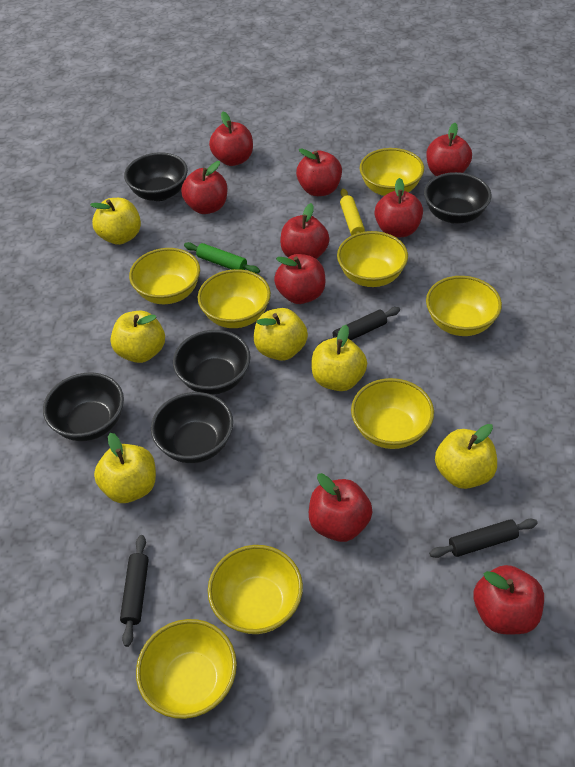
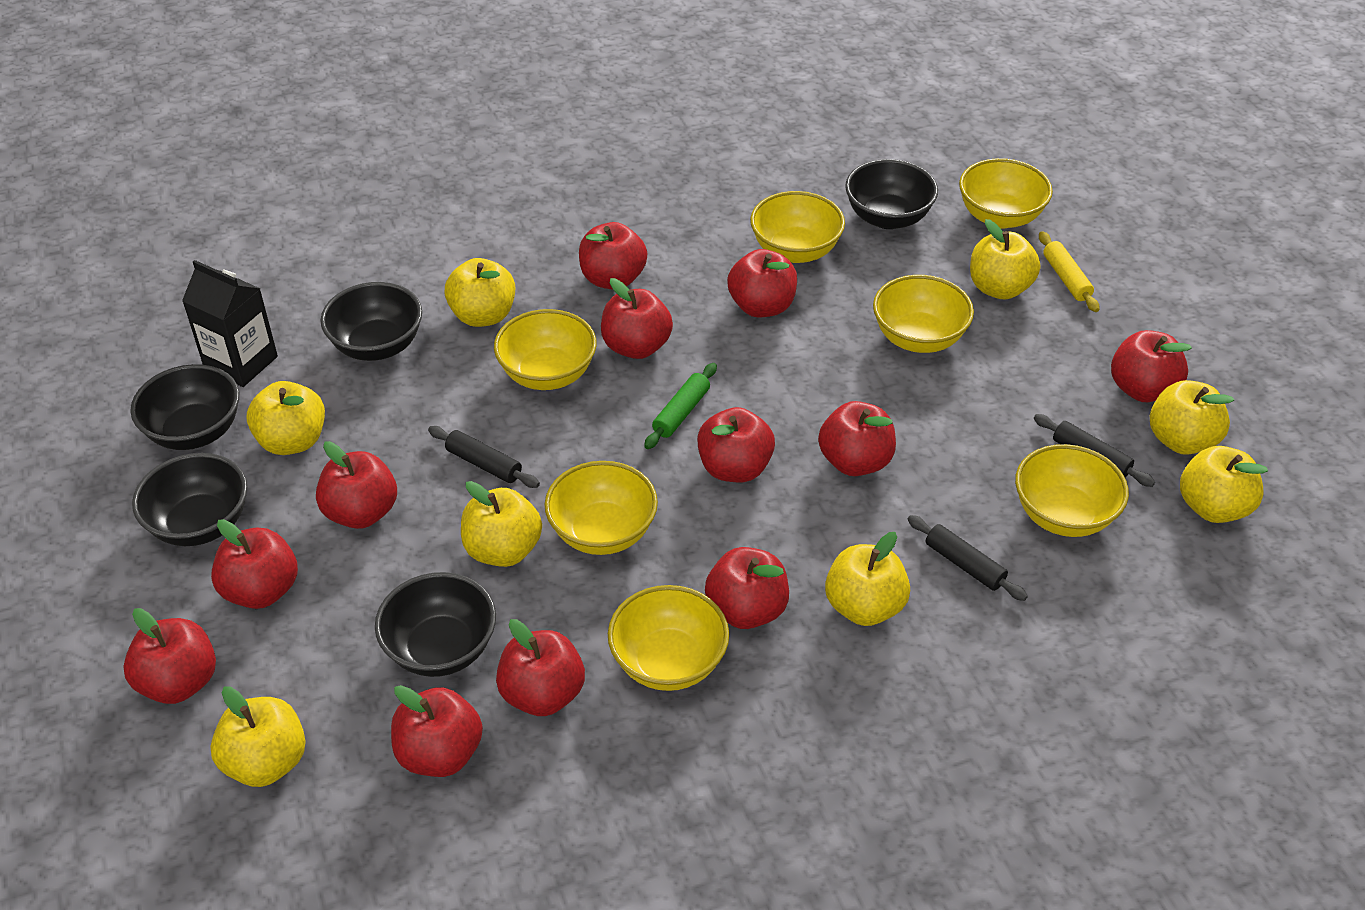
black carton: none = 0 -> [182,260,278,387] = 1
red apple: [181,161,227,214] [209,112,253,166] [274,254,325,304] [280,203,329,259] [296,148,342,196] [309,473,373,542] [375,178,423,238] [426,123,472,176] [473,565,544,634] = 9 -> [123,608,216,704] [211,519,298,609] [316,441,397,529] [391,685,483,777] [496,619,585,716] [579,222,647,290] [601,278,673,359] [697,407,775,482] [705,547,789,629] [727,249,797,318] [818,401,896,476] [1111,330,1192,402] = 12
yellow apple: [90,198,141,245] [94,433,156,503] [111,310,165,363] [254,308,308,361] [312,325,367,391] [435,424,497,489] = 6 -> [210,686,306,787] [247,381,325,455] [444,258,515,327] [461,481,542,567] [825,532,910,626] [970,219,1040,299] [1150,380,1234,455] [1180,446,1268,523] = 8
yellow bowl: [129,248,200,304] [136,619,237,719] [198,269,271,328] [208,545,303,634] [337,231,408,287] [351,378,434,449] [360,148,424,196] [426,276,502,336] = 8 -> [494,309,597,390] [545,461,658,555] [608,585,729,691] [750,191,845,263] [873,275,974,353] [959,158,1053,229] [1015,444,1129,537] = 7

